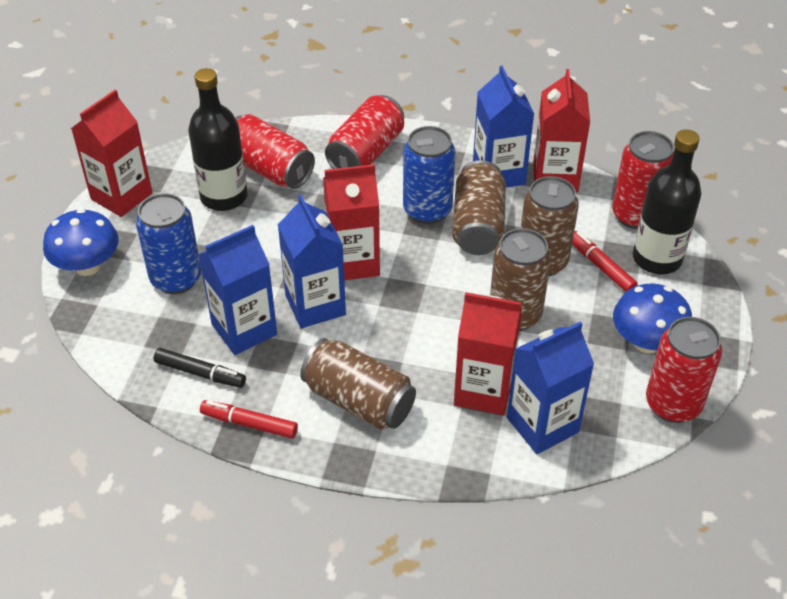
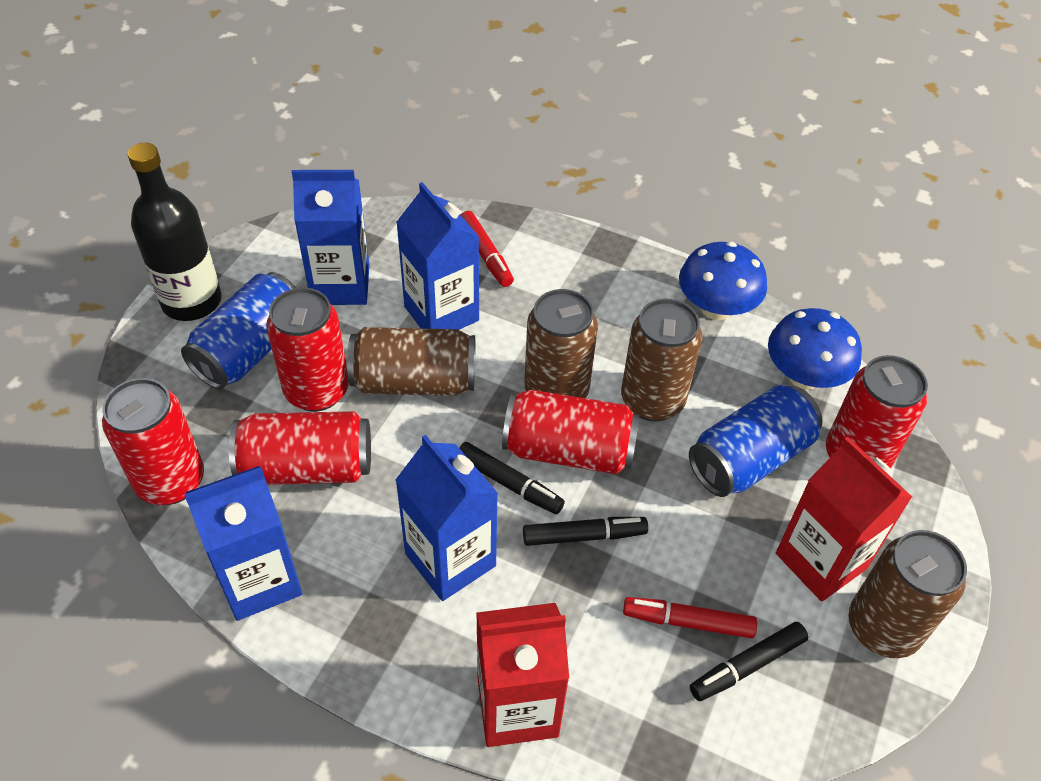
black bottle: [188,68,248,211] [633,129,701,275] = 2 -> [128,143,222,321] = 1
black marker: [154,348,246,388] = 1 -> [459,442,565,514] [523,517,648,546] [690,622,808,701] = 3
red can: [235,114,315,189] [325,95,404,169] [612,131,674,229] [646,317,722,423] = 4 -> [102,378,204,505] [229,411,371,485] [266,288,349,412] [502,390,639,474] [826,355,928,469] = 5
red carton: [71,90,152,217] [323,164,380,280] [454,292,522,415] [533,69,590,193] = 4 -> [476,603,569,747] [776,437,912,602] = 2

